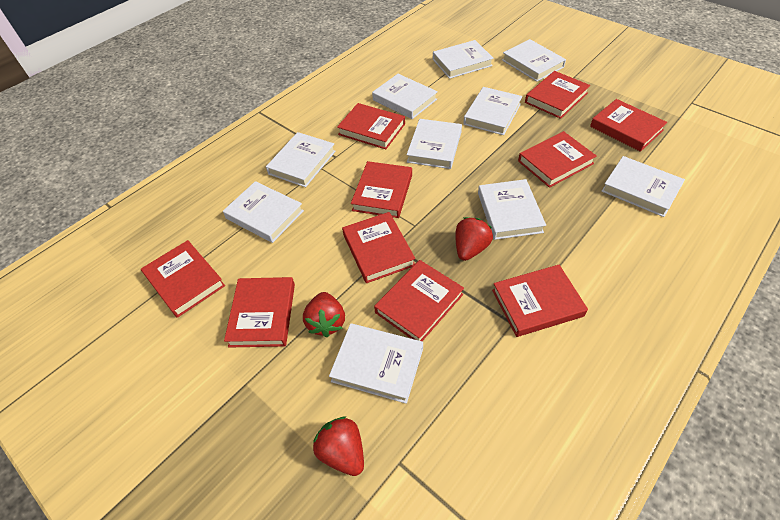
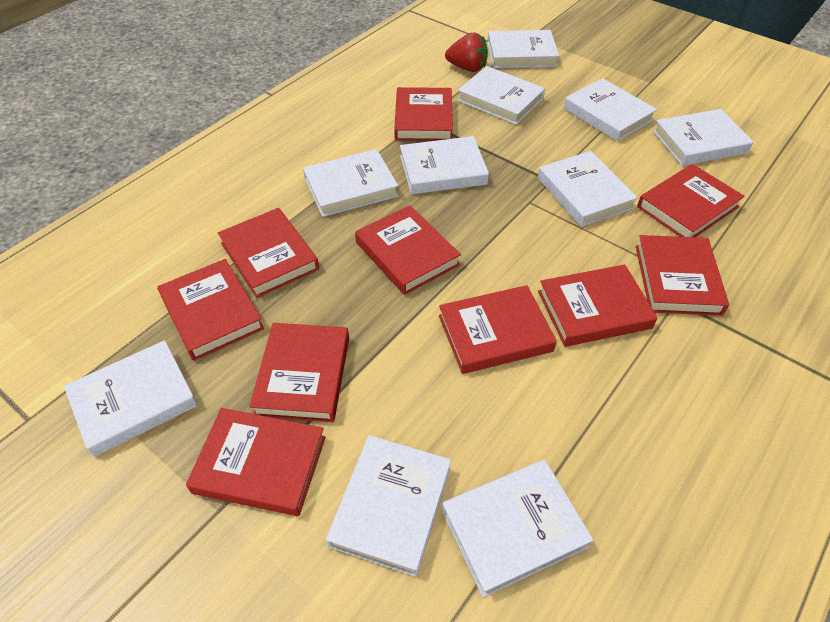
red strawberry: [303,292,345,337] [313,417,364,476] [455,217,493,261] = 3 -> [445,32,488,72] = 1

